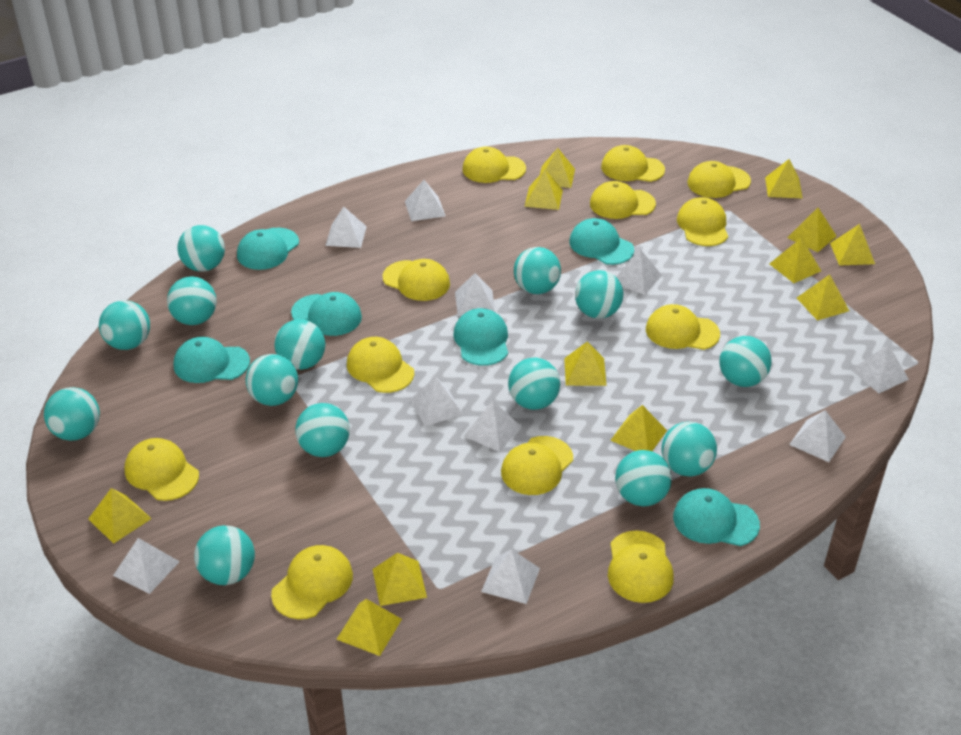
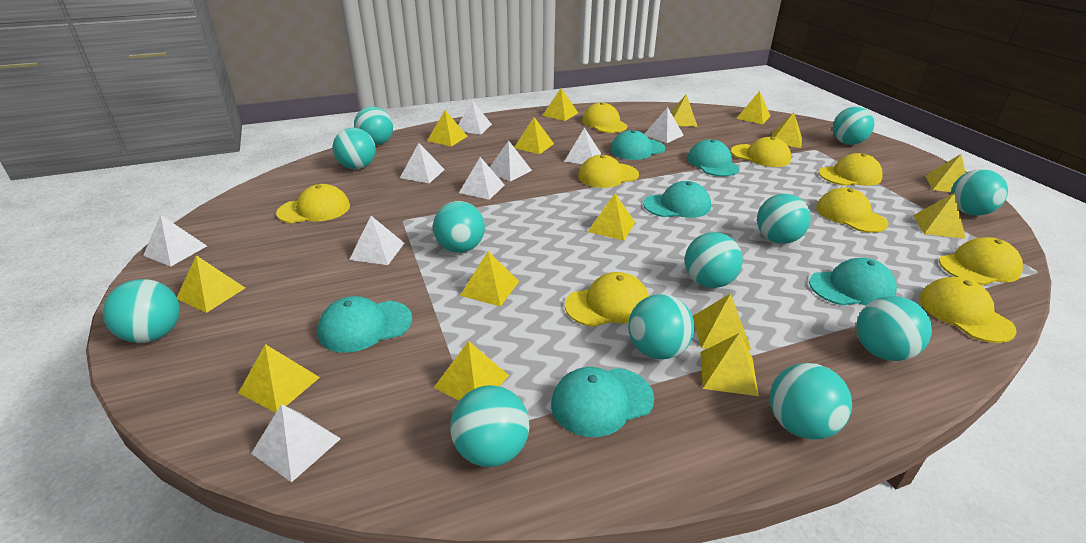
turquoise ball: [44,387,100,441] [99,300,150,350] [167,277,217,325] [177,225,225,272] [194,525,255,585] [246,354,298,406] [274,319,325,370] [295,403,350,457] [508,358,560,410] [514,247,561,294] [575,270,623,319] [615,450,672,506] [661,422,717,477] [719,336,772,387] = 14 -> [103,279,180,343] [333,128,376,169] [354,107,393,146] [433,201,485,253] [450,385,529,467] [628,294,694,359] [685,232,743,288] [757,194,811,244] [770,363,852,440] [833,107,875,145] [857,296,932,361] [951,169,1008,216] = 12
white pyramid: [113,538,180,594] [325,207,367,248] [405,180,445,221] [410,376,464,426] [455,273,496,316] [464,401,521,452] [481,549,540,604] [616,249,662,295] [789,410,846,462] [851,344,909,393] = 10 -> [143,215,207,267] [251,404,341,482] [349,216,404,265] [400,143,445,183] [458,100,492,135] [459,157,505,200] [490,140,532,182] [564,127,601,164] [645,107,684,143] = 9
yellow cap: [125,438,199,501] [271,545,353,619] [347,337,414,393] [383,259,450,301] [462,147,526,183] [501,436,573,495] [590,181,656,219] [601,145,665,182] [608,530,674,603] [646,304,720,350] [677,197,728,246] [687,161,751,198] = 12 -> [276,184,350,223] [565,272,649,327] [578,155,639,188] [582,102,627,133] [731,137,791,167] [816,187,889,233] [819,153,883,186] [919,277,1017,343] [939,237,1023,285] = 9
yellow pyramid: [88,488,152,544] [336,599,402,656] [372,553,427,606] [524,169,563,210] [540,148,575,188] [564,341,607,386] [610,405,667,451] [765,159,803,199] [770,238,821,283] [787,208,836,252] [797,274,849,321] [830,224,875,266] = 12 -> [177,255,245,313] [238,344,320,413] [427,110,468,147] [434,341,509,401] [460,251,519,307] [514,117,554,154] [542,88,578,121] [588,193,635,240] [671,95,698,127] [693,293,752,350] [701,333,759,396] [736,91,771,124] [772,112,802,148] [913,193,966,239] [925,154,966,192] = 15

